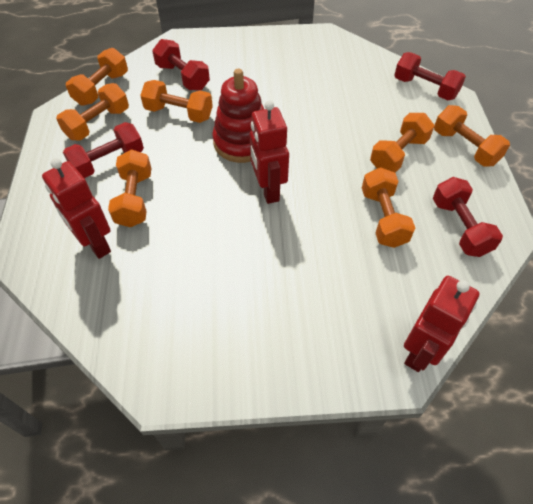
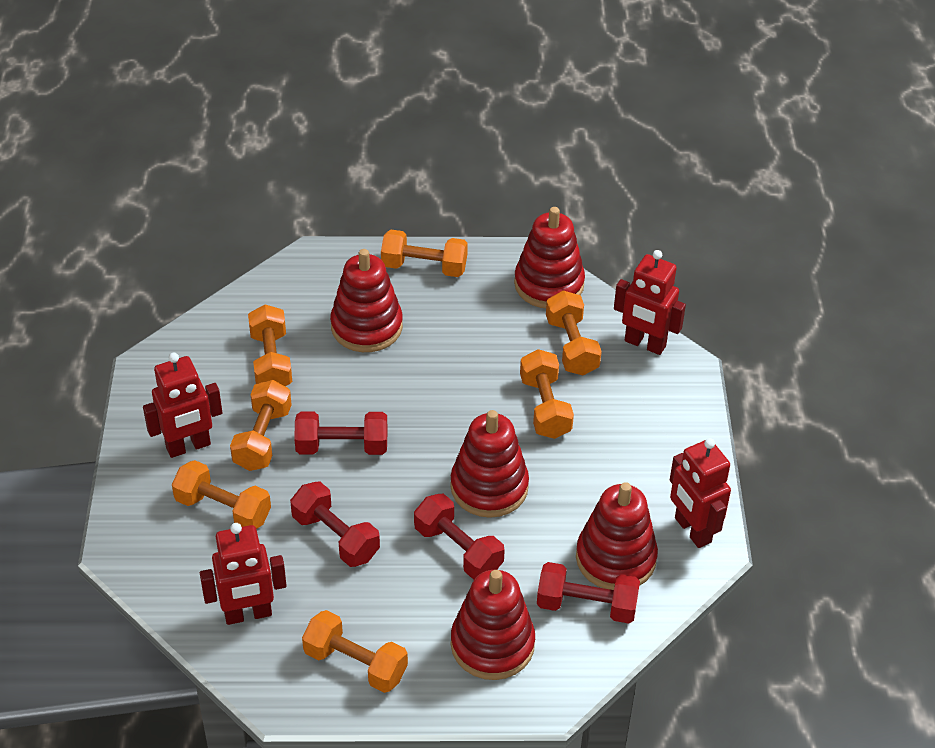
red robot: [42,158,111,259] [250,101,289,204] [404,276,480,372] = 3 -> [143,352,222,458] [200,523,287,625] [614,250,686,355] [670,438,731,548] = 4
red stacking toy: [212,69,264,163] = 1 -> [330,249,403,352] [450,410,529,518] [451,570,535,680] [514,207,585,308] [576,482,658,590] = 5

